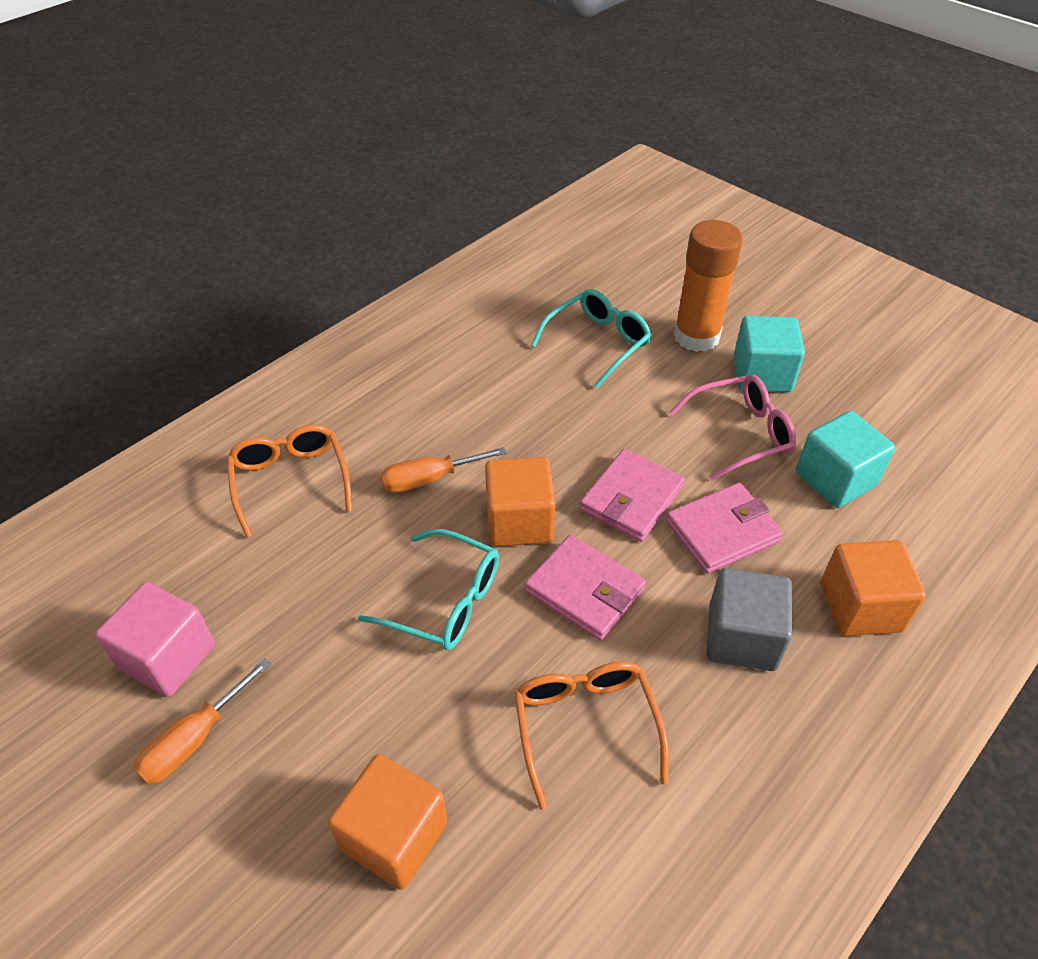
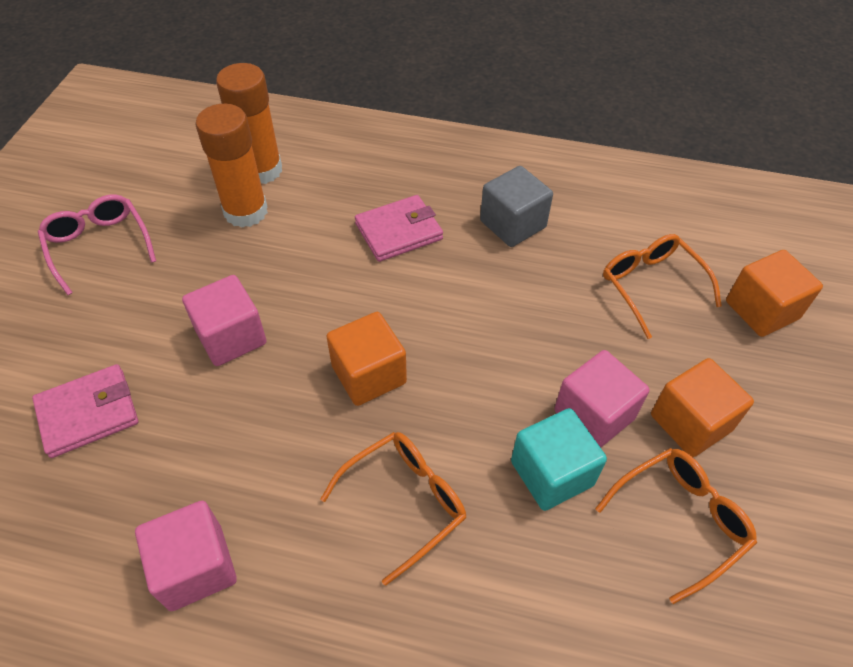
orange glasses: [227,425,352,538] [514,662,669,810] = 2 -> [320,432,466,586] [595,448,757,604] [603,234,722,339] = 3
orange glue stick: [674,220,743,352] = 1 -> [195,104,268,228] [216,63,282,184] = 2
orange screwdriver: [133,658,271,784] [381,447,507,493] = 2 -> none = 0
pink cube: [95,582,215,697] = 1 -> [135,501,237,611] [182,275,266,366] [554,350,649,448] = 3
pink wallet: [525,535,646,641] [579,449,685,542] [666,483,783,574] = 3 -> [32,364,138,458] [355,195,443,262] = 2
turquoise cube: [734,316,805,392] [796,411,895,508] = 2 -> [511,408,607,511] = 1
turquoise glasses: [358,529,499,650] [531,289,652,388] = 2 -> none = 0

